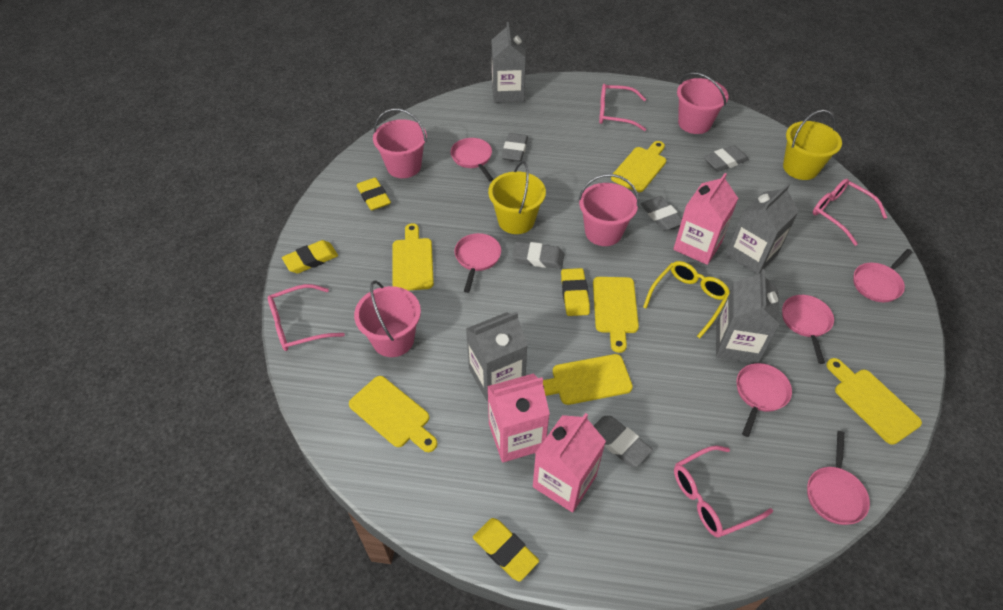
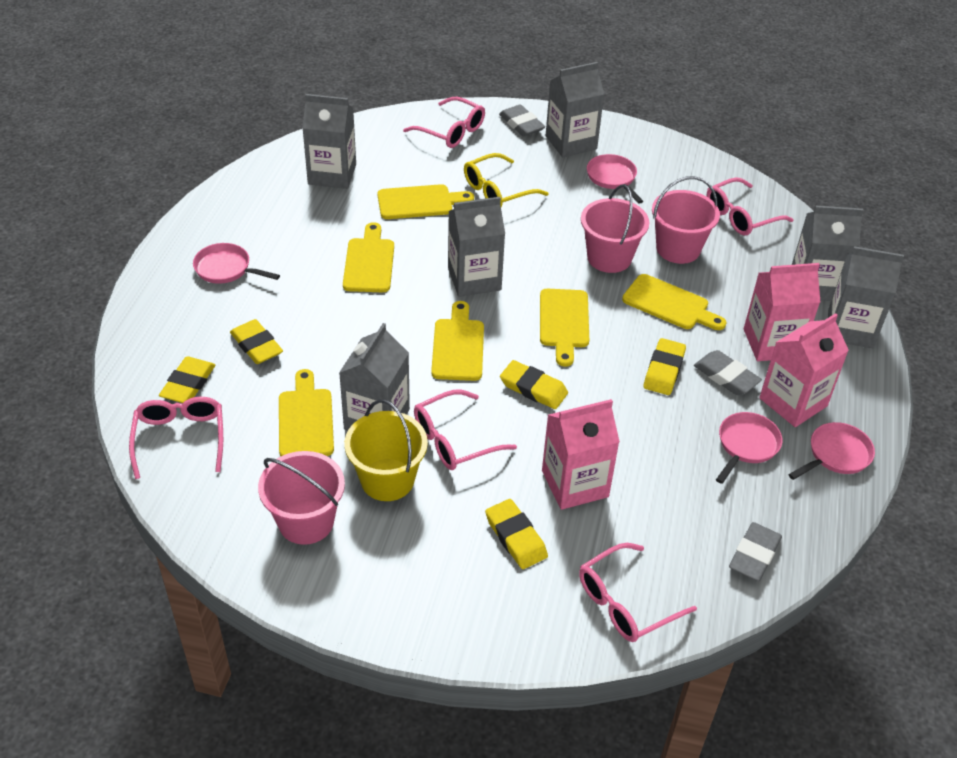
grey carton: [466,312,528,401] [492,22,526,103] [716,269,780,363] [726,184,799,275] = 4 -> [302,94,356,189] [339,323,410,431] [448,197,505,297] [546,62,604,157] [792,206,863,301] [828,246,904,348] = 6
grey eraser: [502,133,528,162] [512,241,564,269] [594,416,653,467] [641,196,682,230] [704,145,749,172] = 5 -> [499,104,545,137] [694,350,762,395] [729,522,782,581] = 3
pink bucket: [354,281,421,357] [373,108,427,178] [578,174,639,246] [677,72,729,134] = 4 -> [258,451,345,545] [581,185,649,273] [652,176,720,264] = 3
pink glasses: [268,284,345,351] [599,84,646,131] [674,446,773,538] [813,179,887,246] = 4 -> [129,397,223,479] [403,97,485,148] [414,390,517,470] [579,543,697,642] [707,177,794,236] = 5
pink pan: [450,138,494,181] [454,233,501,293] [737,363,792,437] [782,295,834,364] [807,431,870,525] [853,249,913,302] = 6 -> [193,243,280,284] [587,154,643,204] [716,412,783,484] [788,422,875,480] = 4
yellow bucket: [488,161,546,234] [783,110,842,180] = 2 -> [344,399,428,501] = 1
yellow eraser: [282,240,338,273] [356,178,391,211] [473,518,539,582] [561,268,590,316] = 4 -> [159,356,215,403] [230,319,283,364] [485,499,548,569] [500,360,568,409] [644,338,686,395] = 5

